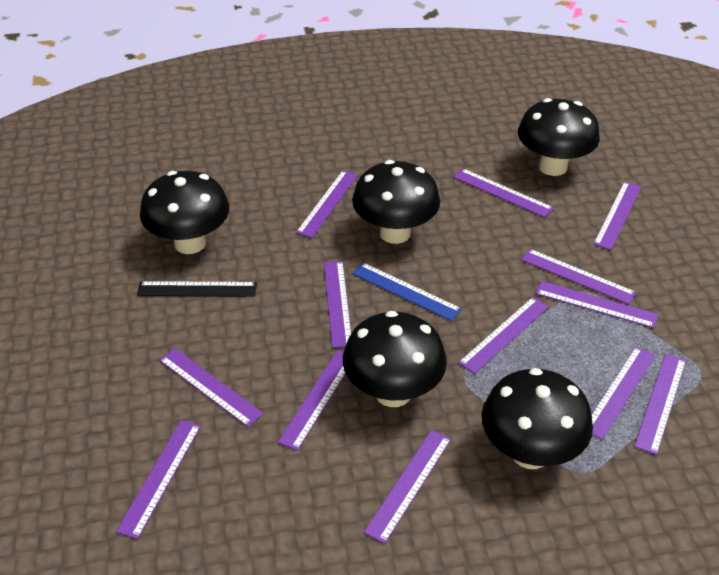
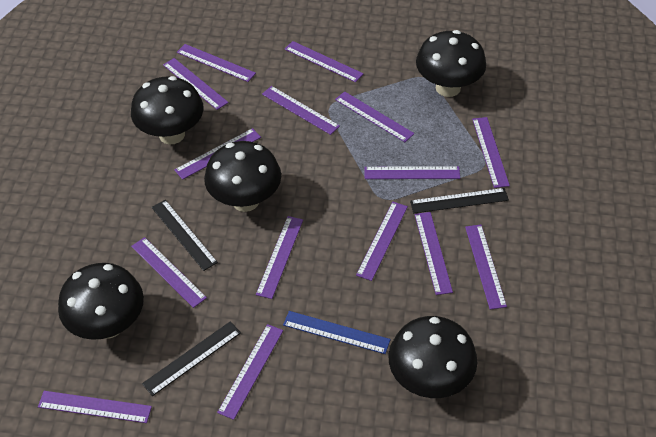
black ruler: [137,281,257,297] = 1 -> [142,322,241,396] [152,200,218,271] [410,188,509,213] = 3
purple ruler: [116,420,201,539] [159,348,263,427] [278,350,345,451] [296,170,358,238] [324,261,351,348] [364,430,451,544] [454,168,554,217] [458,297,549,374] [521,249,636,304] [536,281,658,328] [591,347,655,440] [593,181,641,250] [634,354,686,455] = 13 -> [38,391,152,423] [131,237,207,308] [163,58,229,110] [174,128,261,180] [177,44,256,82] [217,324,283,420] [256,216,303,299] [262,86,340,135] [285,41,364,82] [335,91,414,142] [356,202,408,281] [364,166,460,179] [414,212,453,295] [465,225,507,310] [472,117,510,188] = 15

